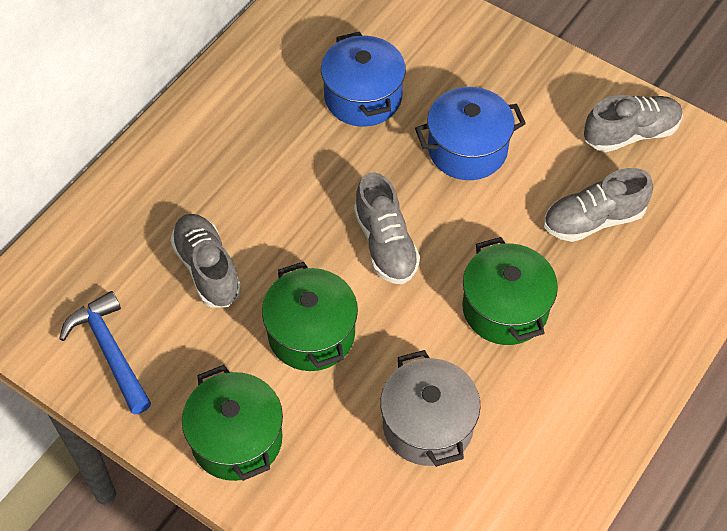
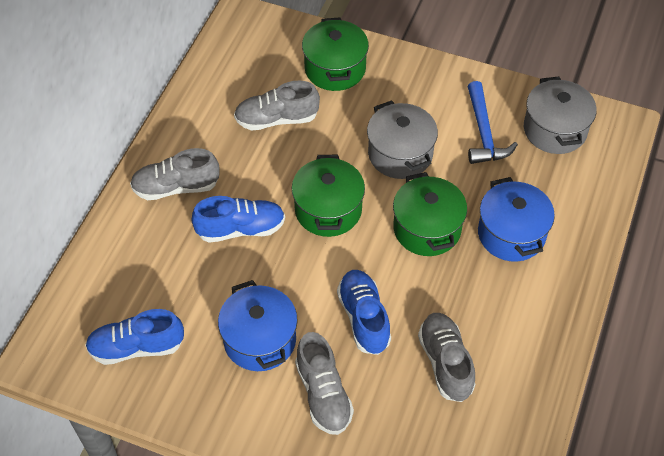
blue shoe: none = 0 -> [85,309,184,365] [192,196,285,243] [337,270,391,355] = 3
grey pot: [380,350,480,467] = 1 -> [367,100,438,179] [524,77,597,154] = 2

